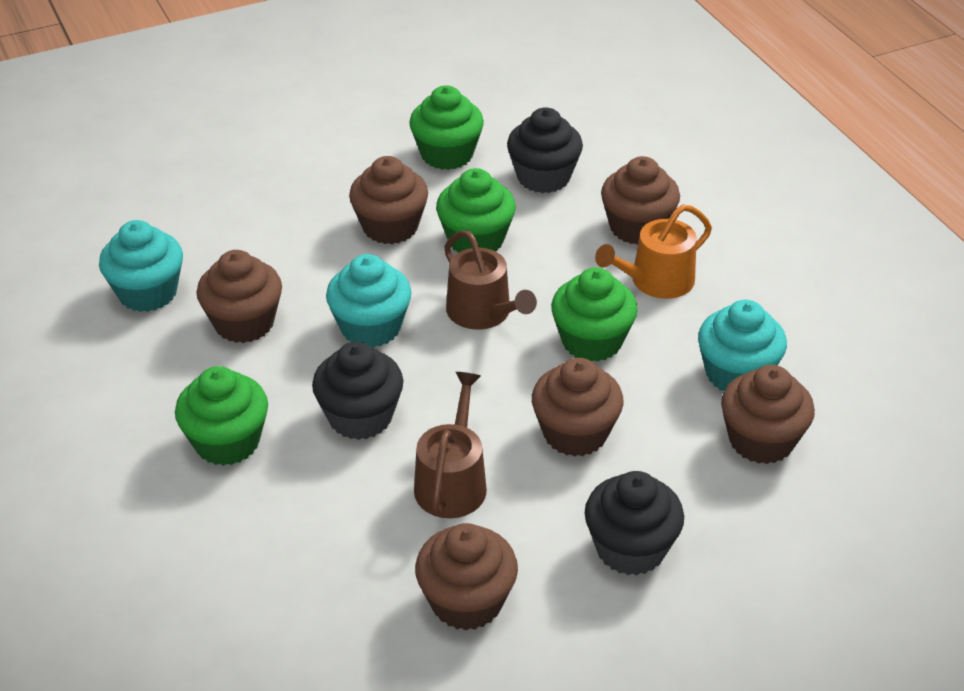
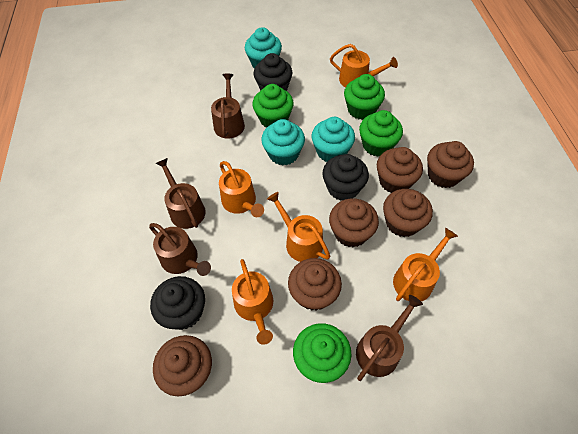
brown watering can: [414,372,487,518] [444,230,537,330] = 2 -> [149,223,211,276] [155,158,206,229] [211,74,245,139] [356,295,423,381] = 4
orange watering can: [595,204,712,299] = 1 -> [219,161,264,217] [232,259,273,345] [267,192,330,262] [330,44,398,87] [393,228,458,301] = 5

